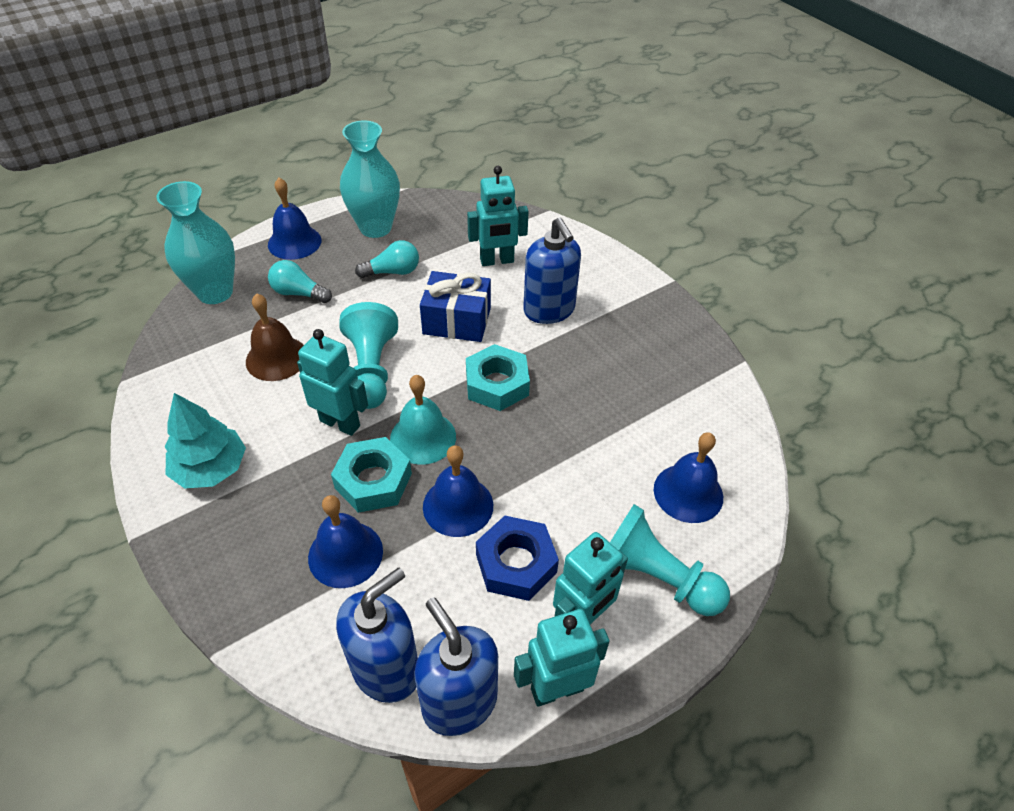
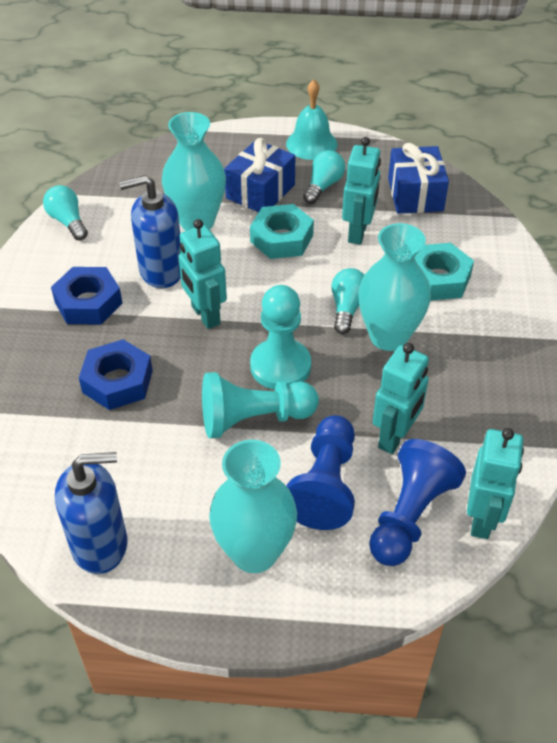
blue bell: [268,178,321,260] [308,495,383,588] [423,445,493,537] [654,432,723,523] = 4 -> none = 0
blue gift: [420,271,491,342] = 1 -> [224,138,295,212] [388,143,449,214] = 2
blue nut: [476,516,559,601] = 1 -> [51,267,122,325] [79,339,153,410] = 2
blue pawn: none = 0 -> [287,415,355,530] [369,439,466,566] = 2
blue soap dispenser: [336,568,418,703] [414,597,498,736] [523,217,581,324] = 3 -> [55,452,127,574] [119,175,181,288] = 2
brown bell: [246,293,304,381] = 1 -> none = 0
turquoise light bulb: [268,260,332,303] [355,240,419,278] = 2 -> [43,185,88,240] [303,150,345,204] [331,268,364,334] = 3
turquoise tree: [165,393,246,489] = 1 -> none = 0
turquoise vase: [157,181,235,304] [340,120,400,238] = 2 -> [162,112,226,231] [209,440,297,573] [358,223,431,351] = 3

